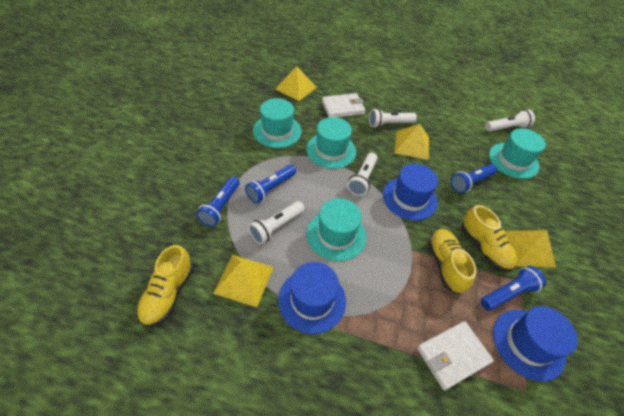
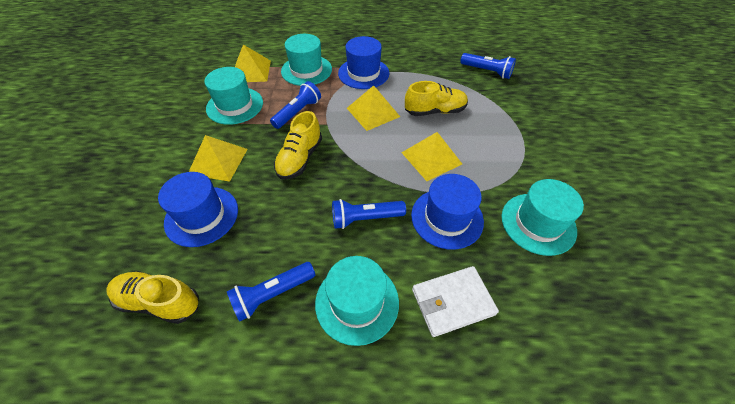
white flashlight: [248,201,305,245] [347,153,377,196] [369,108,417,128] [485,110,535,132] = 4 -> none = 0
white wallet: [322,93,366,118] [417,321,494,390] = 2 -> [412,266,499,337] = 1

